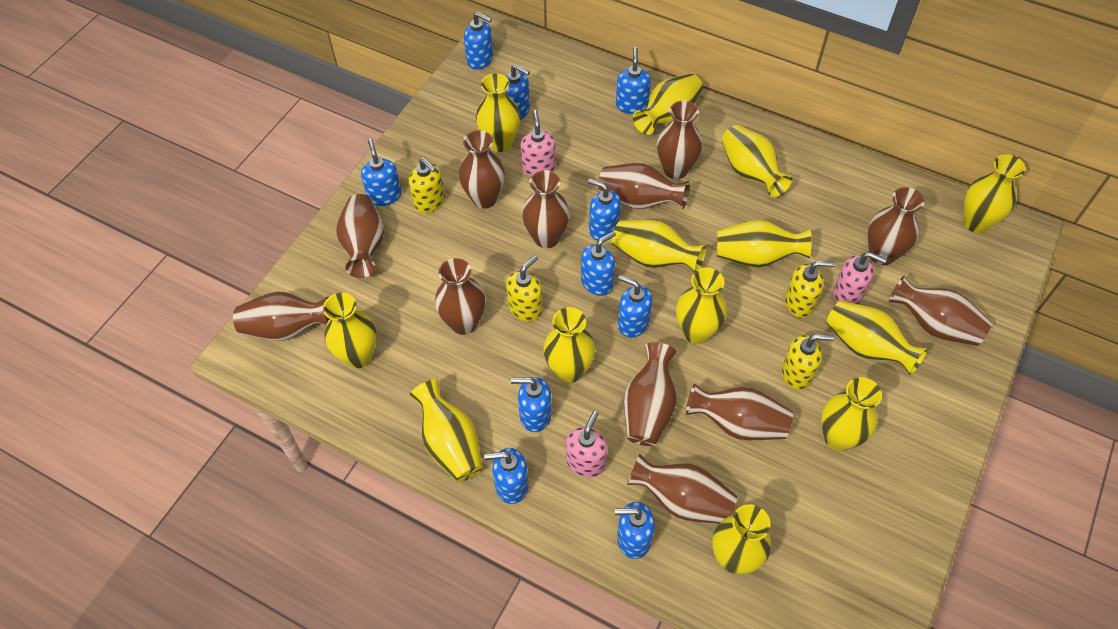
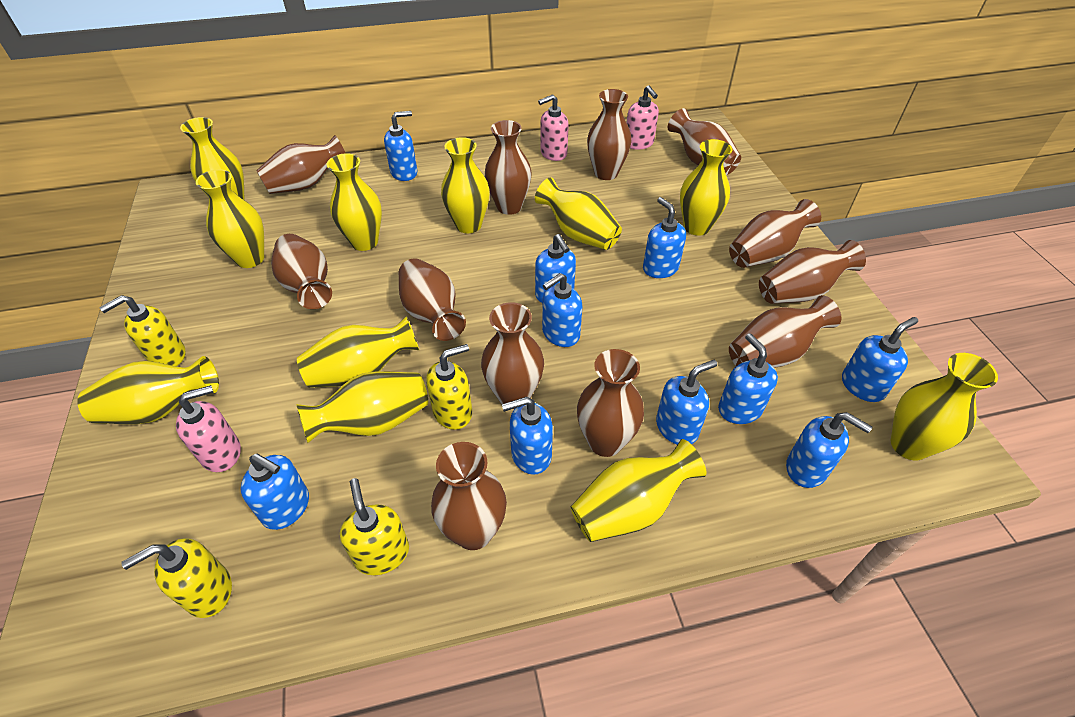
yellow vase: [323,293,377,368] [410,379,483,482] [476,73,520,152] [543,307,595,383] [612,220,706,272] [633,74,703,135] [676,268,727,344] [712,504,771,574] [717,220,811,268] [722,125,792,198] [821,377,882,451] [826,301,928,376] [963,154,1025,233] = 13 -> [77,356,219,424] [180,117,245,200] [196,169,264,268] [296,372,428,443] [297,316,419,388] [327,153,382,251] [441,137,490,233] [535,178,622,250] [571,439,707,542] [680,139,732,236] [891,353,998,461] = 11

